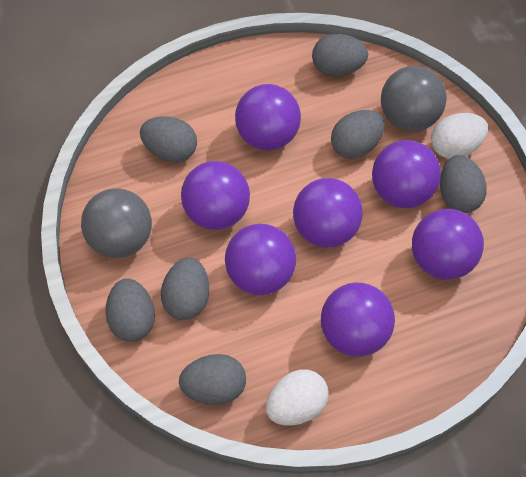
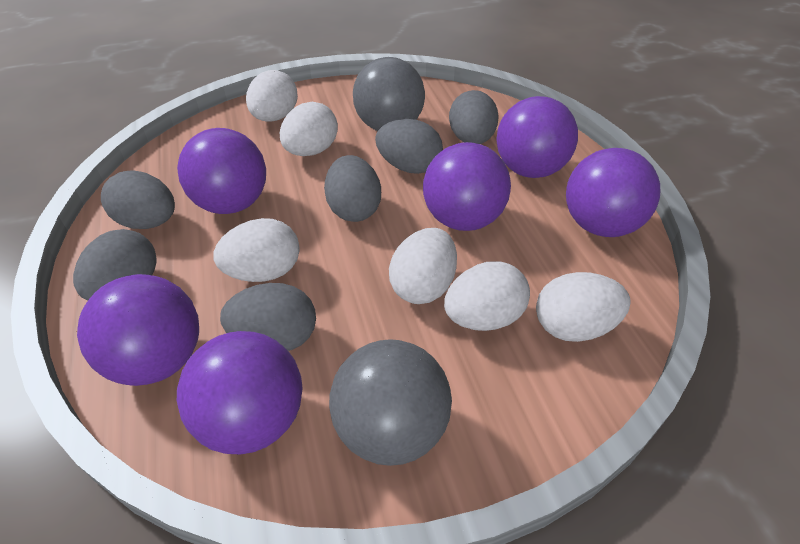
grey egg: [105,278,155,342] [140,116,197,162] [161,257,209,320] [179,354,246,405] [312,34,368,76] [331,110,385,159] [440,155,487,213] = 7 -> [73,229,157,300] [101,170,175,229] [220,283,316,351] [324,155,381,222] [375,119,443,174] [449,90,499,144] = 6
purple ball: [181,161,250,230] [225,224,296,295] [235,84,301,150] [293,178,363,248] [321,282,395,357] [372,140,441,208] [412,209,484,280] = 7 -> [77,274,199,386] [177,128,266,214] [177,331,303,455] [423,142,511,231] [496,96,578,178] [566,148,660,237] = 6
white egg: [266,369,329,426] [431,113,488,159] = 2 -> [213,218,300,282] [246,70,298,122] [280,102,338,156] [389,228,457,304] [444,261,530,331] [536,272,631,342] = 6

